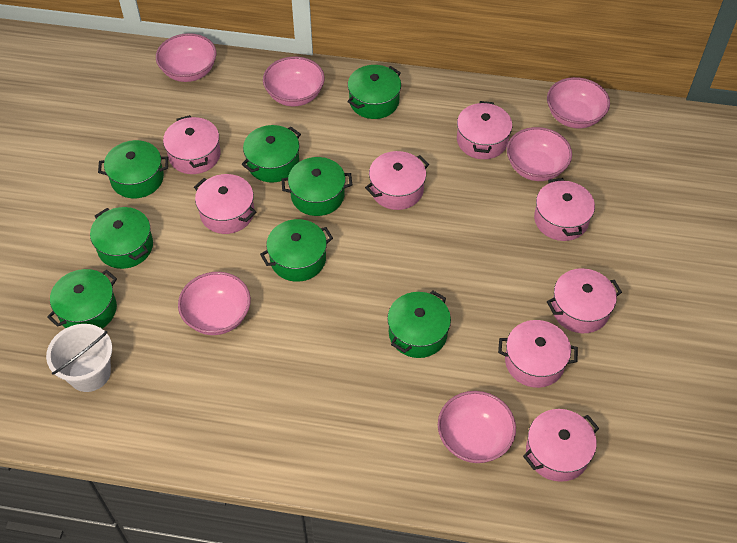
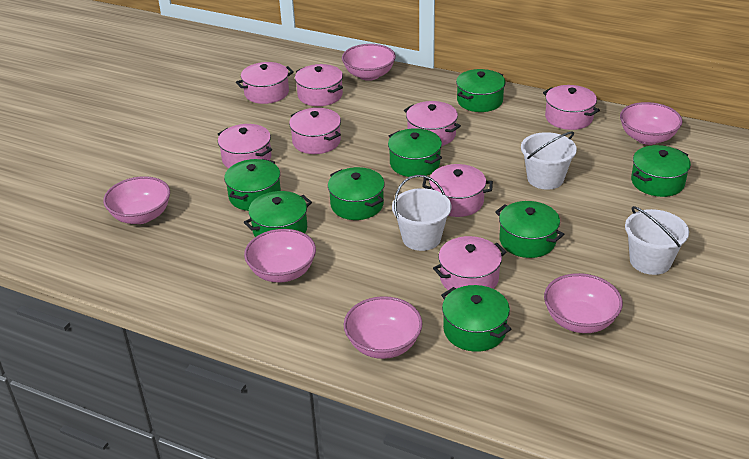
white bucket: [46,324,112,392] = 1 -> [392,175,451,251] [521,131,577,190] [625,206,689,275] = 3

